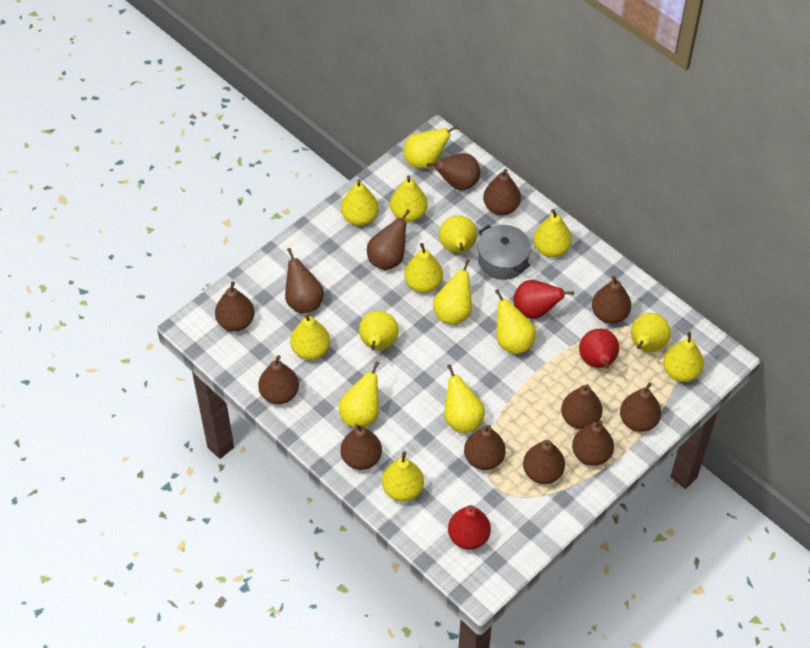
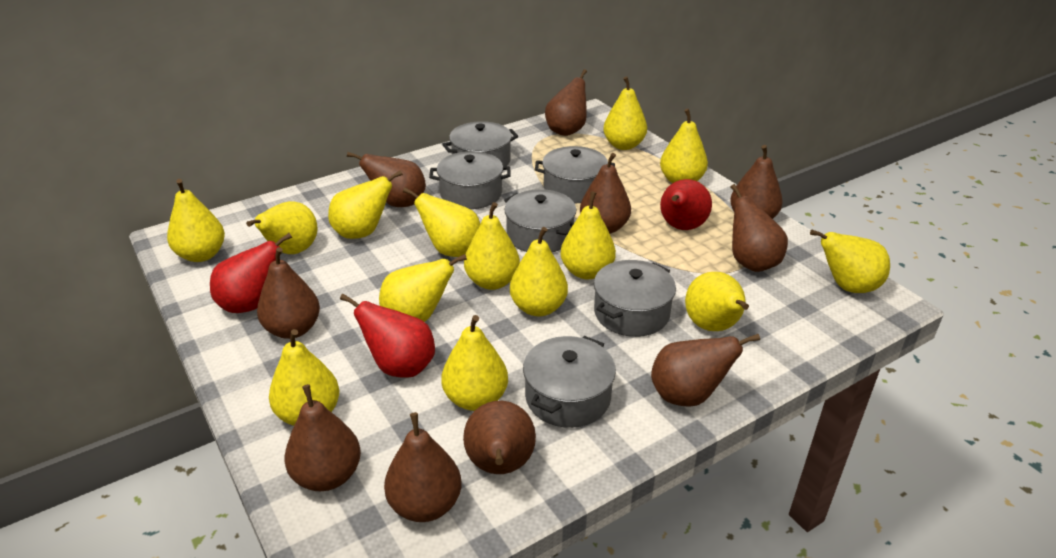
brown pear: [215,281,255,331] [258,355,299,404] [285,248,324,313] [340,423,382,470] [367,209,410,270] [427,153,481,190] [464,425,506,470] [483,169,521,215] [523,439,565,484] [561,384,602,429] [572,420,614,466] [592,275,631,324] [620,383,661,432] = 13 -> [257,247,320,339] [285,384,361,491] [347,152,426,207] [384,412,461,522] [463,401,536,474] [545,69,587,136] [580,153,631,234] [651,334,760,407] [730,145,783,219] [731,184,788,272] = 10
grey pot: [478,225,531,280] = 1 -> [429,151,511,209] [442,121,518,167] [504,189,576,253] [523,336,616,428] [535,146,615,203] [594,260,676,337] = 6
yellow pear: [290,314,330,360] [339,361,379,428] [341,179,379,226] [359,311,399,350] [382,451,424,502] [390,175,428,222] [404,125,459,169] [404,243,443,293] [433,259,472,325] [439,215,477,253] [445,364,485,433] [495,289,536,354] [533,209,572,257] [631,313,671,352] [663,332,704,382] = 15 -> [167,179,225,262] [246,201,317,254] [269,329,339,426] [328,170,403,239] [379,254,467,322] [403,187,480,257] [441,315,508,411] [464,202,520,290] [510,227,568,316] [560,191,616,279] [603,76,647,150] [660,109,708,183] [685,272,749,331] [810,230,890,293] = 14

